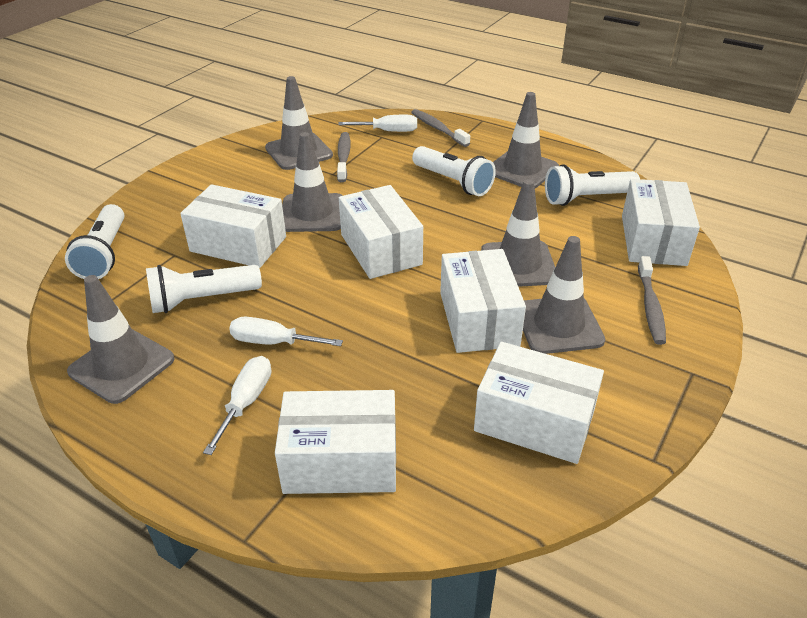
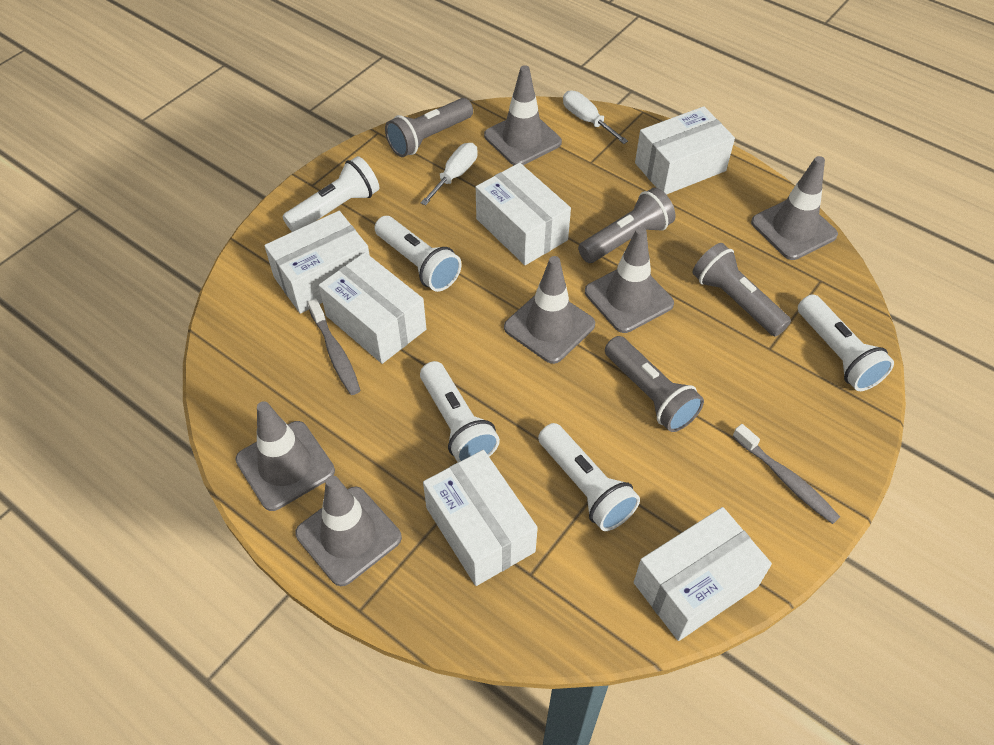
grey flashlight: none = 0 -> [385,98,473,157] [578,187,676,263] [605,336,704,432] [692,243,791,337] = 4
grey toothbrush: [337,132,351,182] [411,109,470,147] [638,256,666,345] = 3 -> [308,299,361,395] [732,424,840,524] = 2
white flashlight: [65,204,124,279] [146,265,262,313] [412,146,496,196] [545,164,640,206] = 4 -> [283,156,379,232] [375,216,462,292] [420,361,500,463] [538,423,640,531] [798,294,894,391] = 5
white screwdriver: [203,356,271,455] [229,317,343,346] [338,115,417,132] = 3 -> [420,143,478,206] [563,91,628,144] = 2

